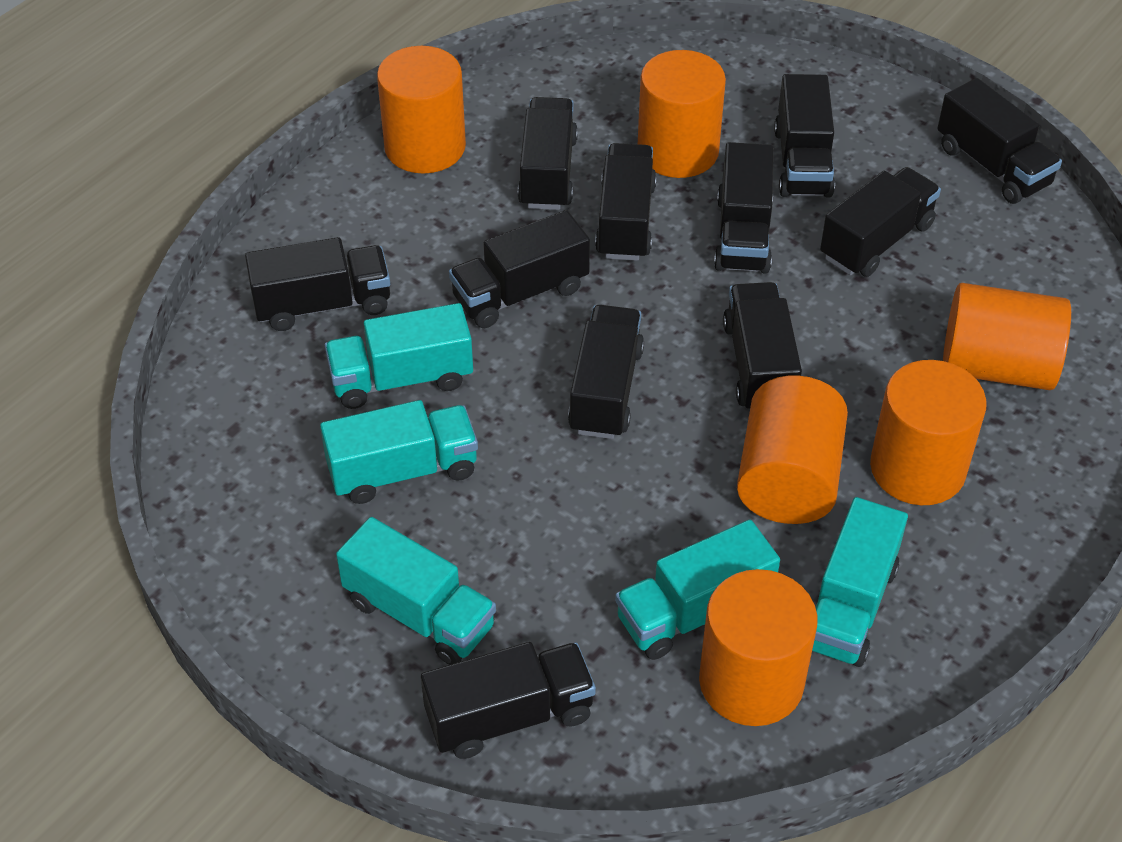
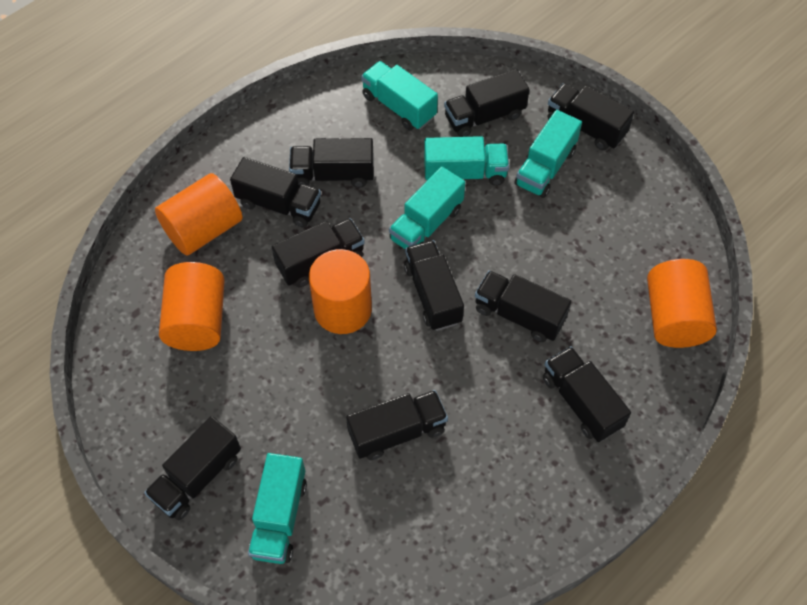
black truck: [245,237,390,331] [421,642,596,759] [449,210,590,328] [518,97,578,210] [568,305,644,439] [595,143,657,261] [714,142,773,274] [723,282,802,409] [774,74,835,198] [820,167,941,277] [937,78,1062,204] = 11 -> [144,416,241,520] [230,157,321,228] [272,218,365,287] [289,138,374,188] [346,390,448,460] [404,240,464,331] [444,69,530,137] [475,271,571,342] [543,346,631,442] [548,83,634,150] = 10
orange cylinder: [377,46,466,174] [638,50,726,178] [699,569,818,726] [737,376,848,524] [870,360,987,505] [943,283,1071,390] = 6 -> [155,173,242,255] [159,262,225,351] [309,249,372,334] [647,259,717,348] = 4

